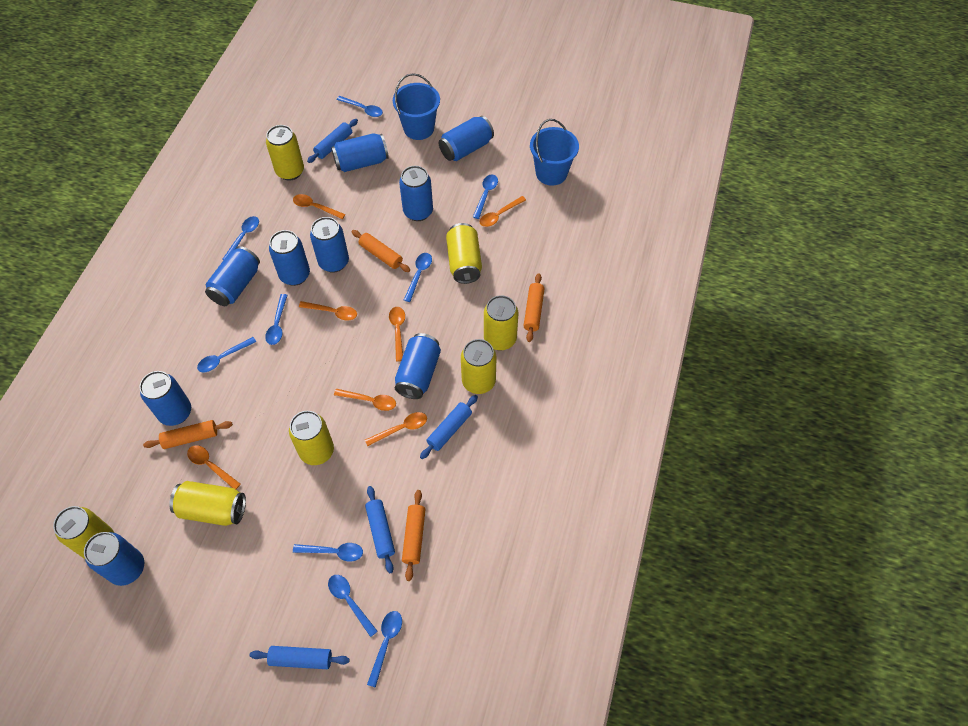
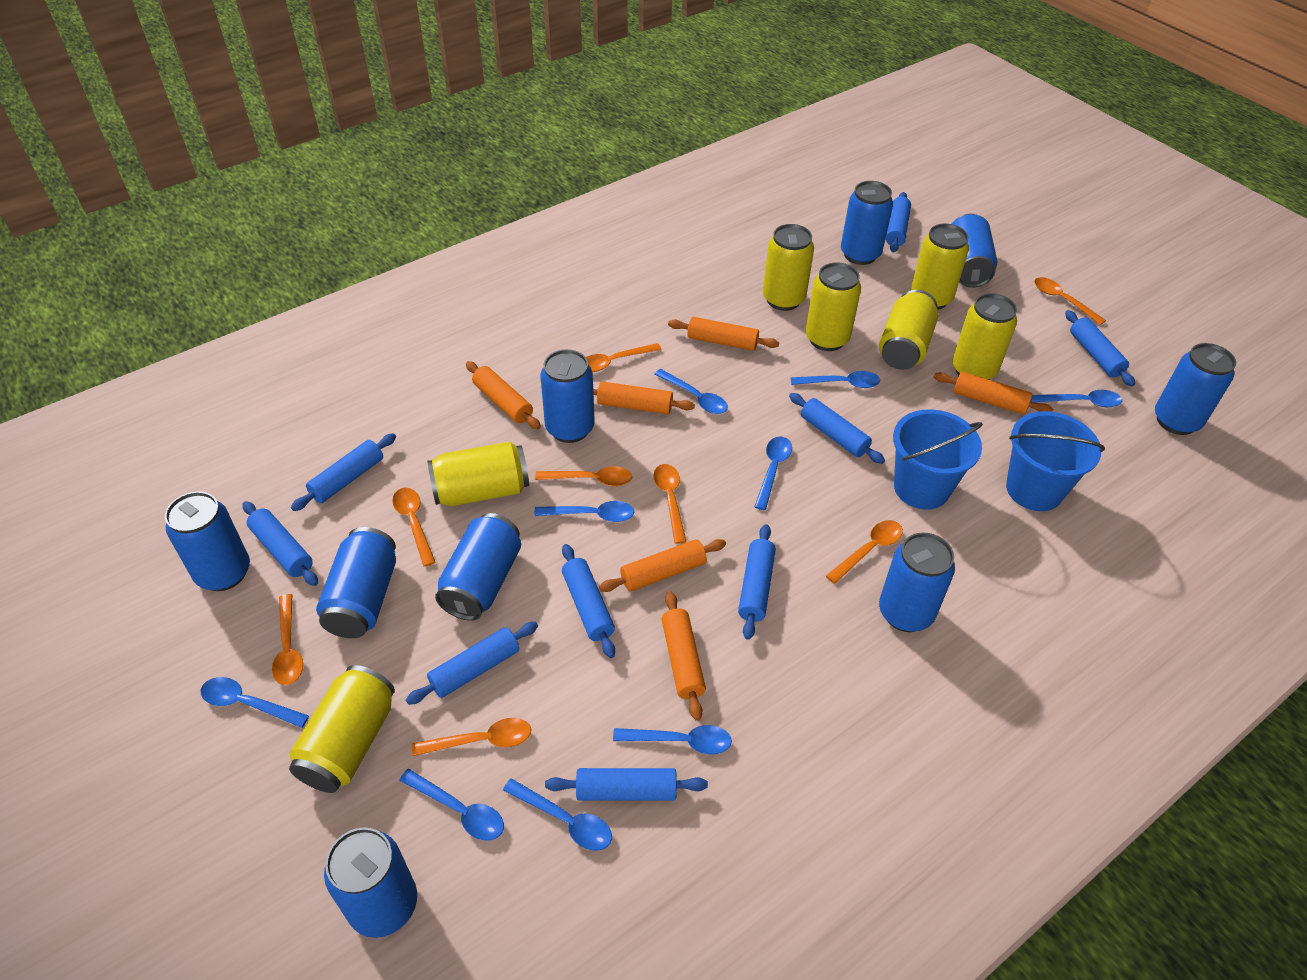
blue rolling pin: [250,646,350,669] [307,119,358,163] [365,486,395,574] [420,395,478,459] = 4 -> [243,501,318,586] [291,433,396,511] [406,622,538,705] [545,768,708,801] [562,544,615,658] [738,524,776,640] [789,393,885,464] [886,192,911,252] [1065,310,1135,386] = 9
orange rolling pin: [143,420,233,449] [351,230,410,272] [402,490,426,581] [524,273,544,342] = 4 -> [466,361,541,429] [593,381,695,414] [599,539,726,592] [662,591,706,721] [668,317,779,351] [934,372,1053,414] = 6
orange spoon: [187,445,241,489] [293,194,345,219] [299,301,357,321] [334,389,396,411] [365,412,427,446] [389,307,405,361] [480,196,526,227] = 7 -> [272,594,303,685] [392,488,436,567] [412,718,531,756] [535,466,632,487] [586,343,662,372] [653,464,687,544] [826,520,903,584] [1034,277,1106,325] = 8

